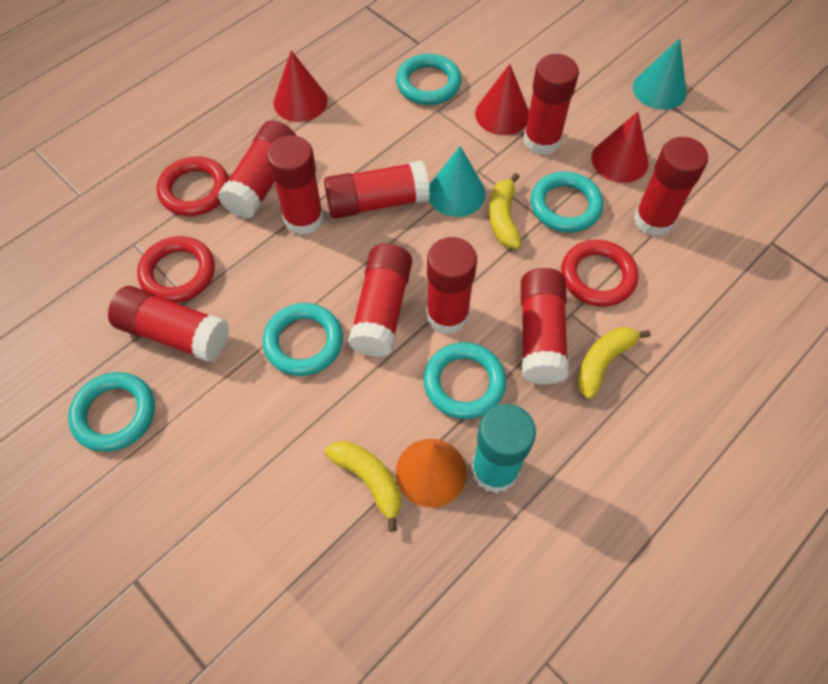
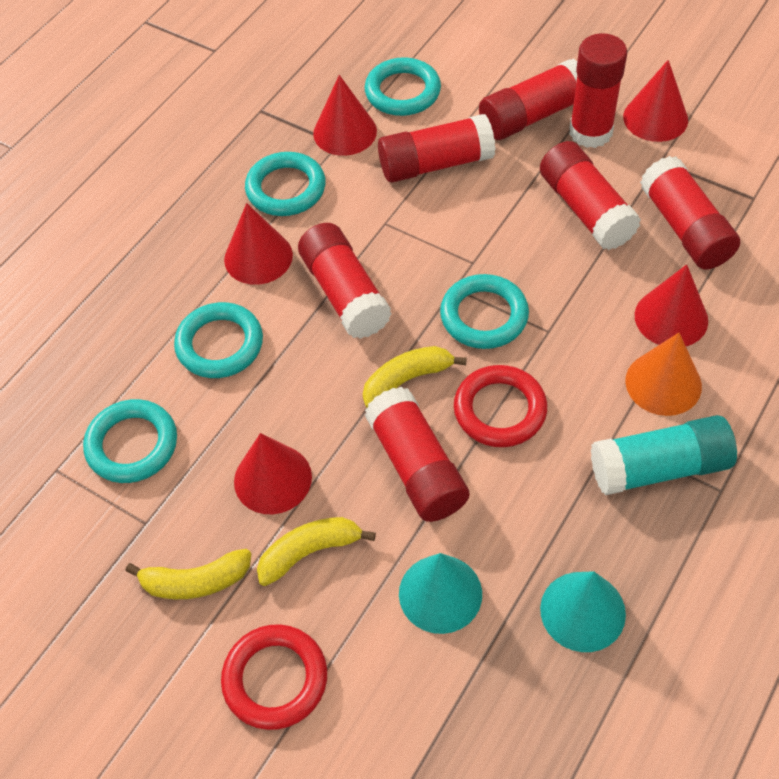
red cone: [273,50,328,122] [475,64,529,135] [591,112,649,183] = 3 -> [224,203,293,285] [234,433,312,514] [313,75,377,156] [623,60,688,142] [635,264,708,346] = 5
red glue stick: [108,286,229,362] [218,120,296,219] [267,135,324,235] [324,161,430,219] [348,243,412,357] [426,237,477,334] [521,268,569,385] [524,54,579,155] [634,137,708,236] = 9 -> [298,223,392,339] [365,387,469,522] [378,114,495,183] [479,59,577,140] [540,141,641,250] [569,33,627,148] [640,156,740,269] = 7
red ring: [137,236,215,303] [157,156,229,216] [561,240,638,307] = 3 -> [221,624,327,730] [454,365,547,447] = 2

